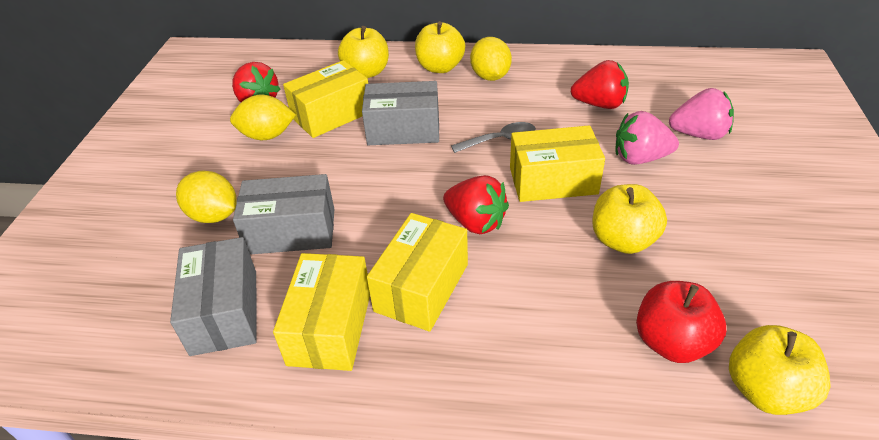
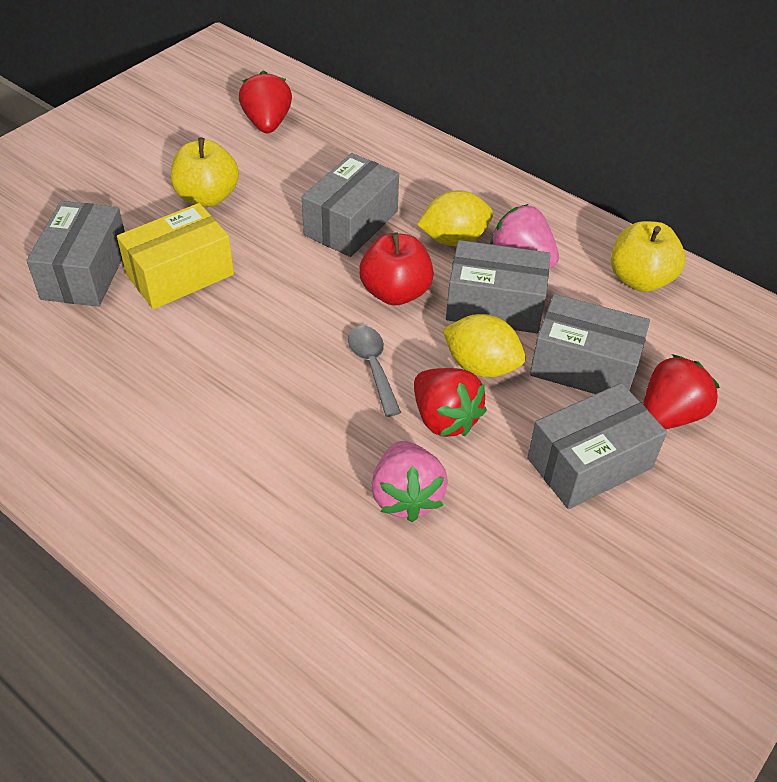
grey box: [170,237,256,356] [233,174,334,254] [362,81,439,145] = 3 -> [27,201,125,307] [302,153,399,257] [446,240,551,333] [527,383,667,509] [530,294,650,394] = 5
yellow apple: [338,26,389,78] [415,21,465,73] [592,184,667,254] [729,325,831,415] = 4 -> [171,138,239,207] [611,221,685,292] = 2
yellow box: [273,253,370,371] [283,60,368,138] [367,213,468,332] [510,125,605,202] = 4 -> [117,203,234,309] = 1
yellow lemon: [176,171,237,223] [230,95,296,140] [470,37,512,81] = 3 -> [417,190,493,246] [443,314,526,377] = 2

